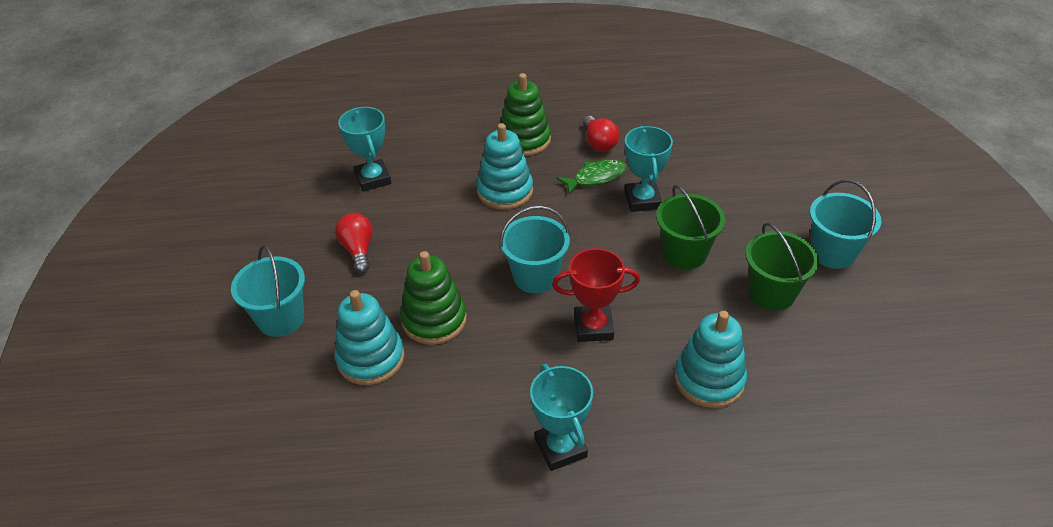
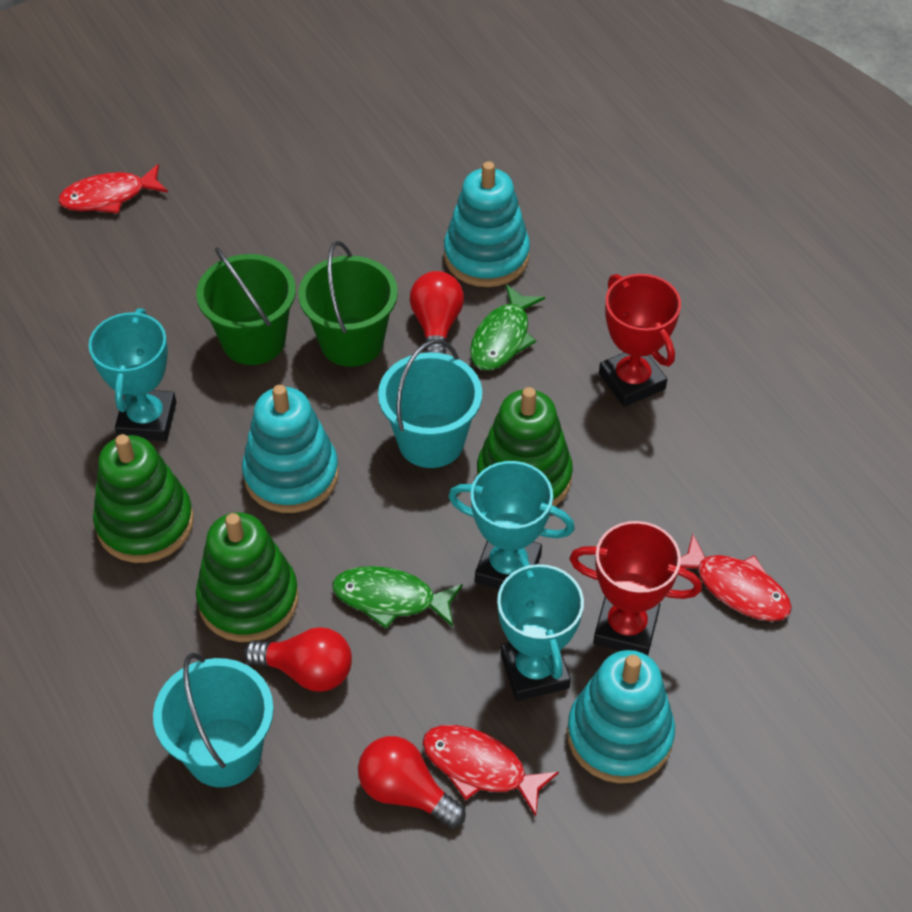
green fish: [557,160,626,195] = 1 -> [332,566,463,629] [470,284,545,370] = 2
green stacking toy: [400,251,467,345] [500,73,551,156] = 2 -> [93,434,194,563] [196,512,299,642] [477,387,573,506] = 3
red fish: none = 0 -> [58,164,168,213] [423,725,559,816] [680,534,792,621] = 3
red light bulb: [335,213,373,273] [583,116,619,152] = 2 -> [244,627,352,692] [358,736,466,828] [410,271,464,354] = 3
red trophy: [552,248,640,342] = 1 -> [569,521,702,656] [599,274,681,407] = 2
turquoise bucket: [231,245,305,337] [500,206,570,293] [810,179,881,269] = 3 -> [153,653,274,787] [378,339,482,468] = 2

